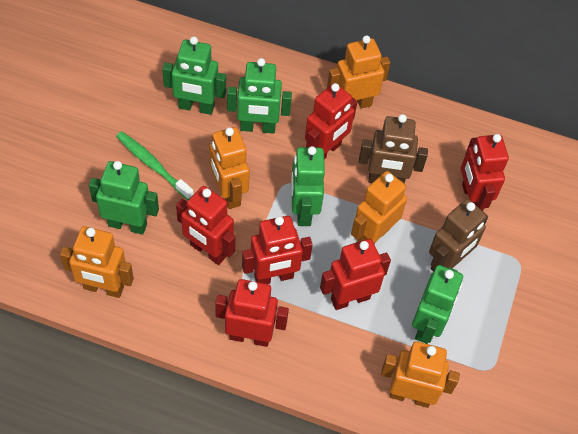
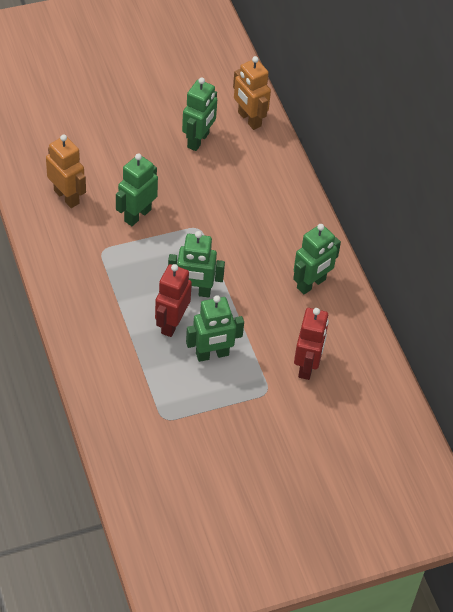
brown robot: [359,114,428,183] [429,199,488,272] = 2 -> none = 0
green toothbrush: [116,131,194,200] = 1 -> none = 0
orange robot: [60,226,134,298] [209,127,250,209] [327,35,390,108] [351,171,407,244] [381,341,460,408] = 5 -> [46,135,86,208] [233,56,271,130] = 2
red robot: [176,186,236,265] [215,279,289,347] [242,216,313,284] [305,83,357,159] [320,239,391,310] [461,134,509,211] = 6 -> [155,264,192,337] [294,308,329,380] = 2

